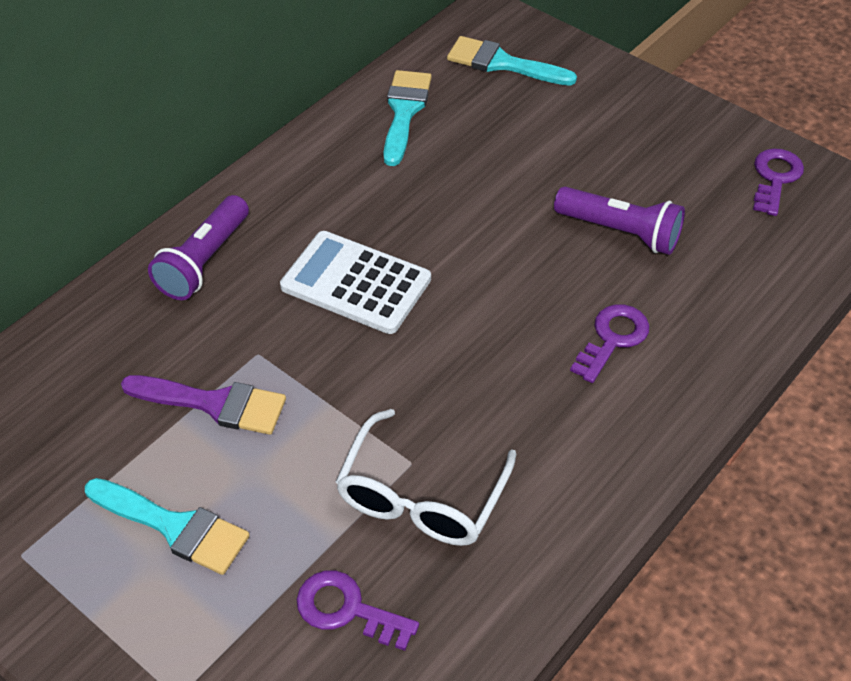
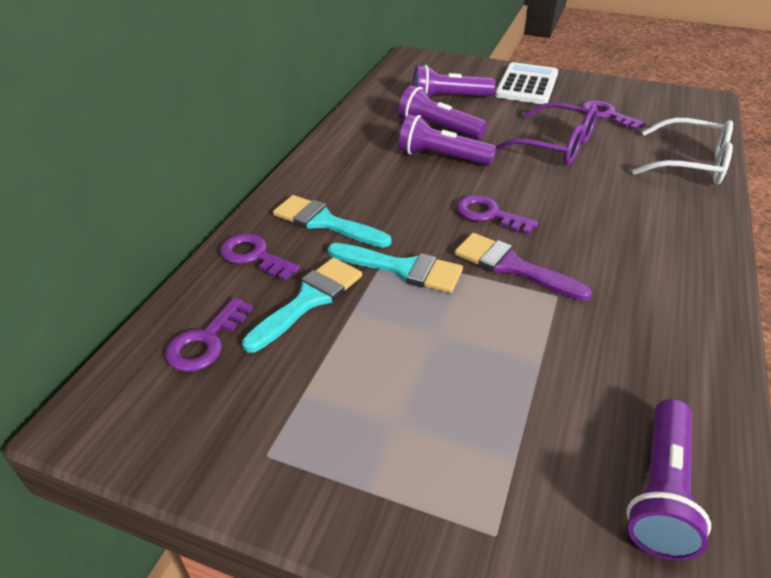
purple flashlight: [148,195,249,300] [554,187,685,255] = 2 -> [398,85,487,139] [399,114,496,165] [413,65,496,97] [626,399,711,561] = 4
purple glasses: none = 0 -> [496,102,598,165] = 1
purple key: [297,570,419,651] [570,304,649,383] [753,148,804,216] = 3 -> [165,298,253,372] [220,233,300,281] [456,195,538,235] [581,100,645,130] = 4

